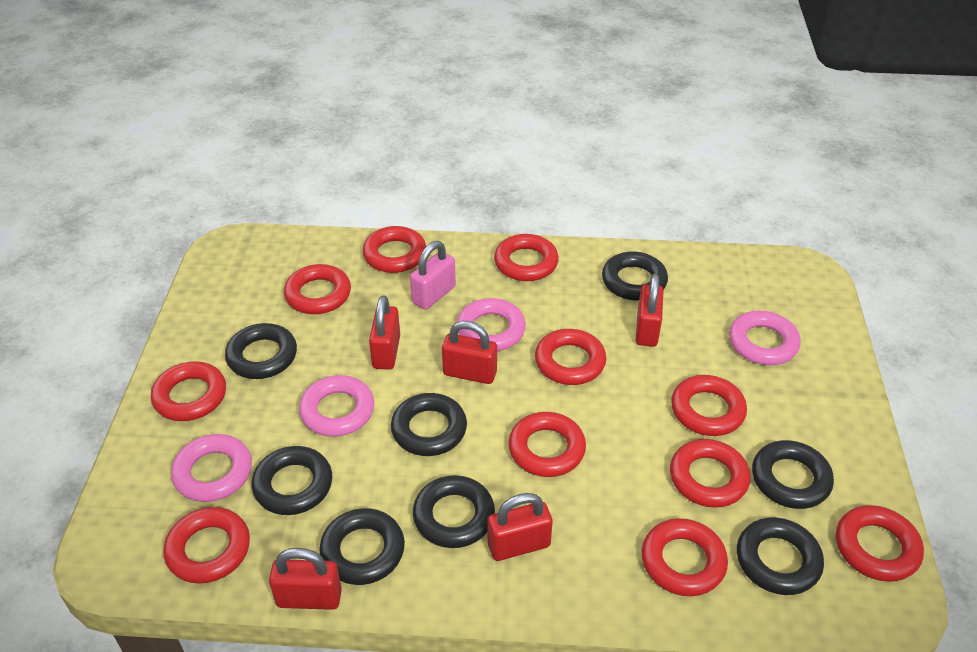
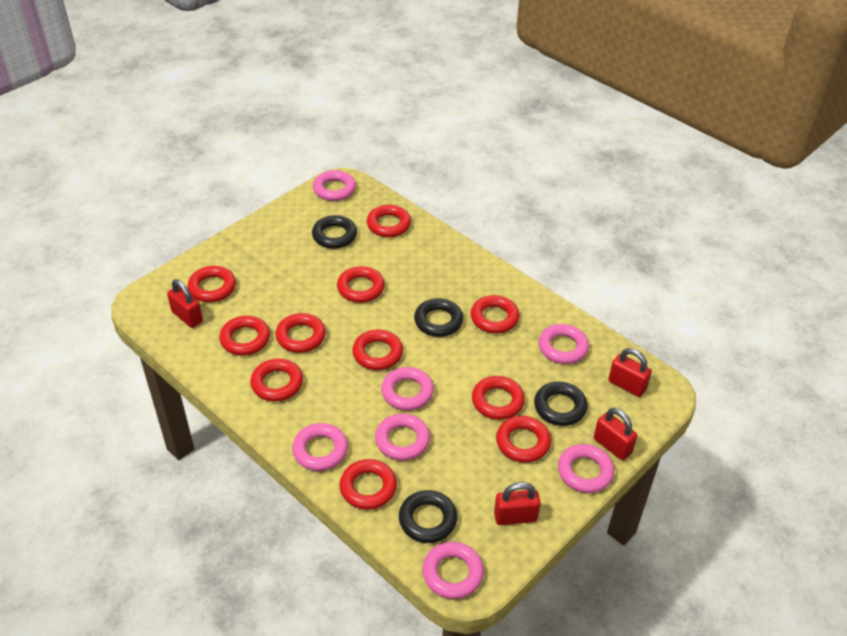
black ring: [225,323,297,379] [252,446,332,515] [319,508,405,585] [391,393,467,456] [413,475,495,548] [602,251,668,301] [737,517,824,595] [752,440,834,509] = 8 -> [312,215,357,249] [399,490,457,543] [414,298,463,337] [534,382,587,426] = 4
pink padlock: [410,241,456,310] = 1 -> none = 0
pink ring: [171,434,252,502] [299,375,374,437] [457,298,526,351] [729,311,801,365] = 4 -> [292,423,348,471] [313,170,356,201] [375,414,430,461] [381,367,434,411] [423,542,484,599] [539,324,589,364] [558,444,614,493] = 7
red padlock: [269,548,342,610] [369,295,400,370] [442,321,497,384] [488,493,553,561] [636,274,663,347] = 5 -> [167,279,203,328] [494,482,541,525] [594,408,637,460] [608,348,652,397] = 4

